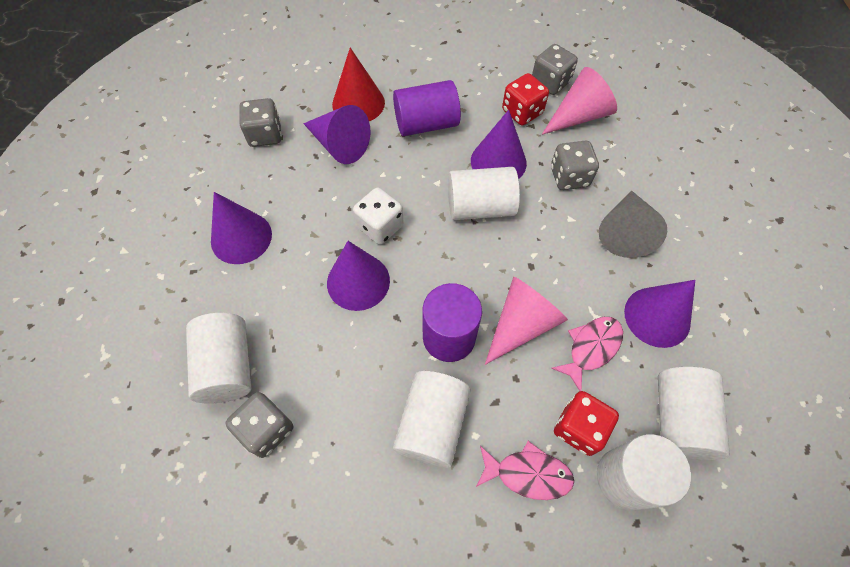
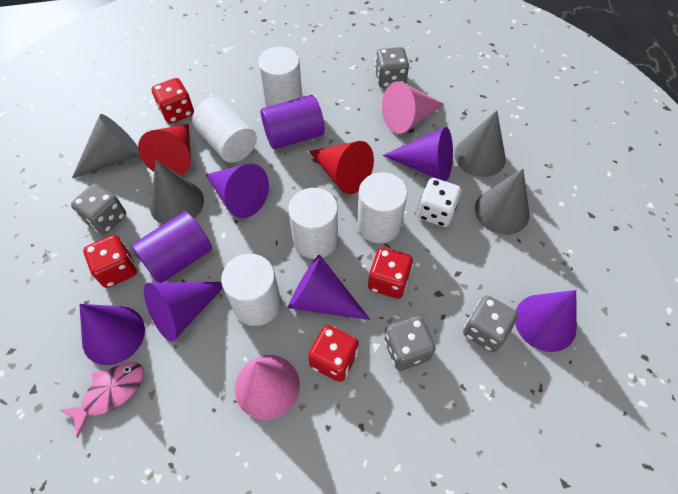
grey cone: [599,191,667,258] = 1 -> [72,114,139,178] [150,160,204,224] [454,110,506,177] [475,169,529,235] = 4
pink fish: [476,441,574,500] [551,317,623,391] = 2 -> [60,362,144,438] = 1
purple cone: [211,192,272,264] [303,105,371,164] [327,241,390,311] [471,110,527,179] [624,280,695,348] = 5 -> [79,304,145,365] [144,282,223,342] [206,164,269,218] [288,254,370,320] [382,127,453,181] [515,290,577,352] = 6
red cone: [332,48,385,121] = 1 -> [138,124,191,176] [309,141,374,194] = 2
red dice: [502,73,549,125] [554,391,619,456] = 2 -> [83,235,137,288] [152,78,194,124] [308,325,359,382] [368,247,413,299] = 4

